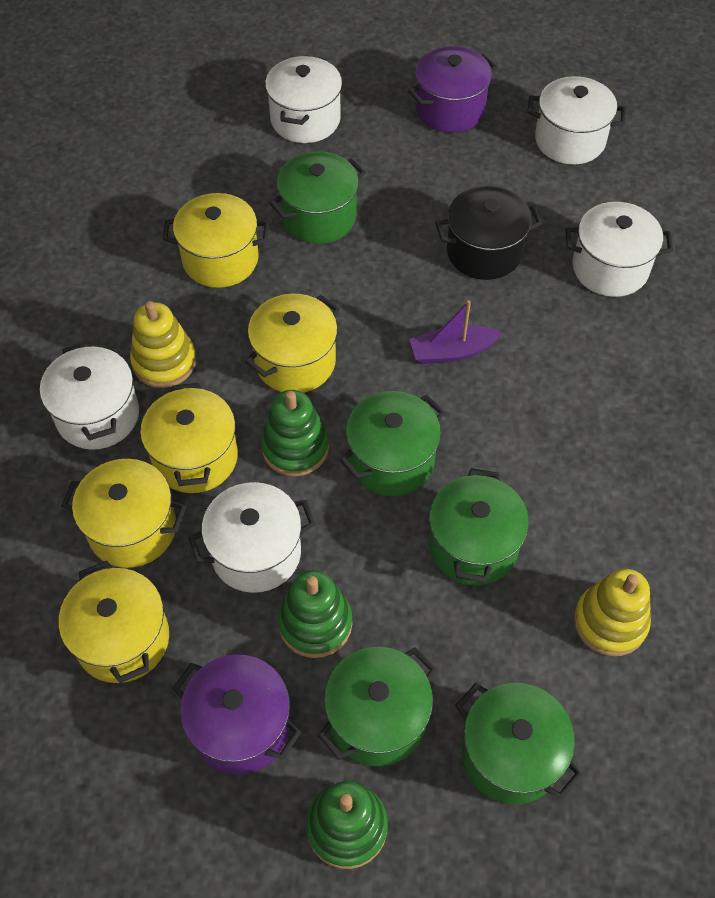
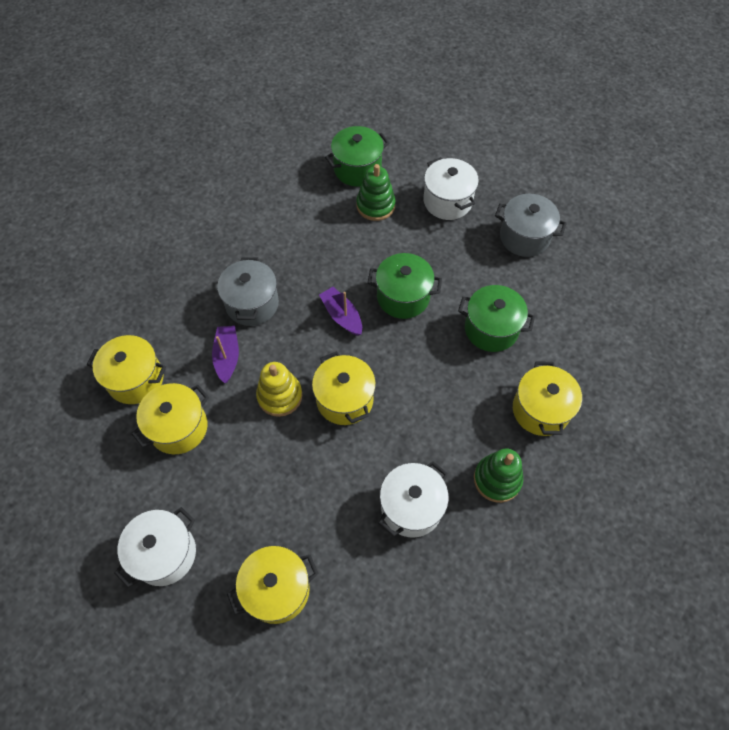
black pot: [435,186,542,280] = 1 -> none = 0
green pot: [269,151,366,244] [318,647,437,767] [339,391,445,496] [429,468,529,585] [455,683,583,805] = 5 -> [325,126,389,186] [368,253,442,319] [458,285,535,352] = 3
green stacking toy: [261,390,329,476] [278,570,352,658] [306,781,388,869] = 3 -> [356,164,396,221] [474,448,523,503] = 2
grey pot: none = 0 -> [217,257,279,326] [495,194,567,257] = 2
purple boat: [410,300,503,364] = 1 -> [212,326,239,383] [319,287,362,336] = 2
purple pot: [172,654,301,775] [408,46,497,133] = 2 -> none = 0
white pot: [40,342,139,450] [189,482,315,593] [265,55,342,143] [527,76,626,165] [565,202,673,297] = 5 -> [114,507,196,587] [379,461,449,538] [424,157,479,220] = 3
yellow stacking toy: [130,301,196,388] [574,569,651,656] = 2 -> [256,362,302,417] = 1

